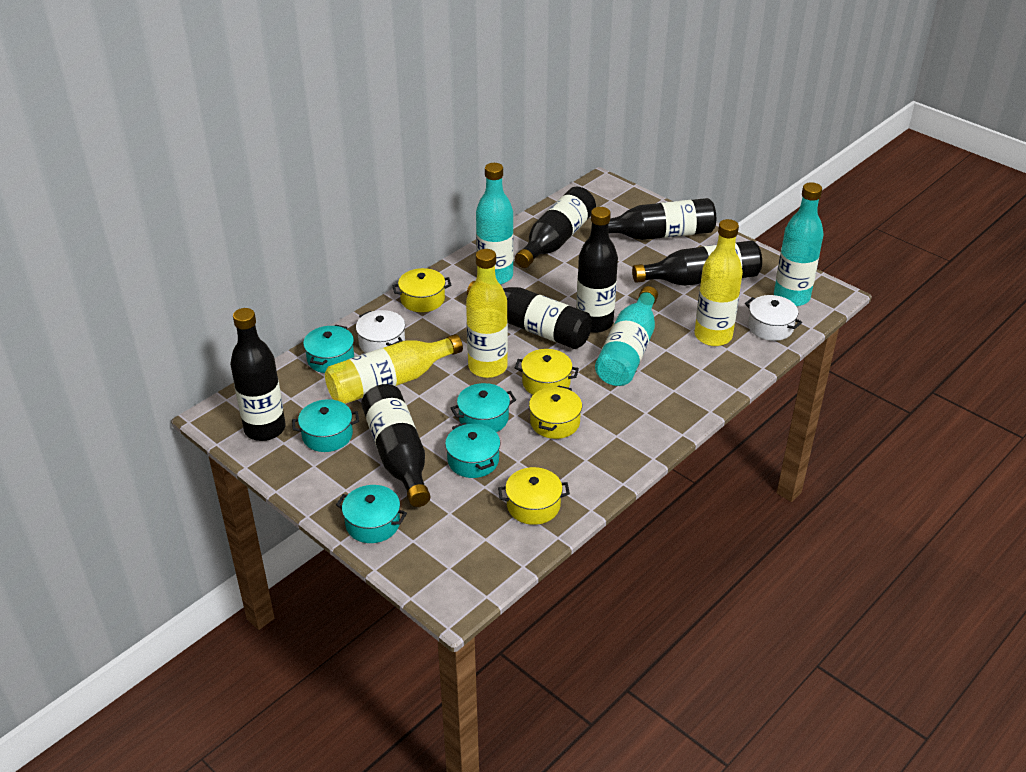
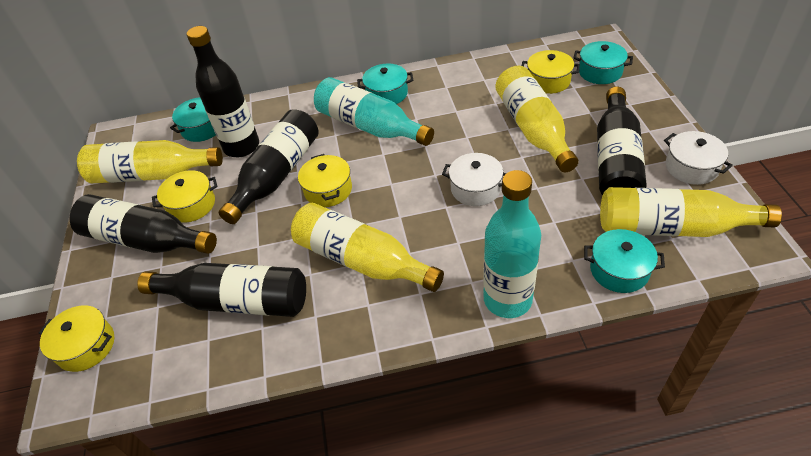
black bottle: [230,308,286,441] [361,384,430,507] [467,281,592,349] [515,187,596,268] [576,207,618,333] [608,198,716,240] [632,241,762,286] = 7 -> [70,194,217,254] [137,263,306,317] [186,26,259,157] [219,109,319,224] [597,87,647,195] = 5
turquoise bottle: [476,163,514,285] [595,286,658,386] [774,182,824,306] = 3 -> [314,77,434,146] [483,170,541,318] = 2
turquoise pot: [292,399,359,452] [303,325,354,373] [336,485,407,543] [445,423,500,478] [451,383,516,432] = 5 -> [170,97,216,142] [357,63,413,104] [573,41,633,84] [584,229,665,293] = 4
yellow bottle: [325,334,463,404] [466,249,508,378] [695,219,743,346] = 3 -> [77,140,223,183] [291,203,444,292] [495,66,579,172] [600,187,782,237] = 4

